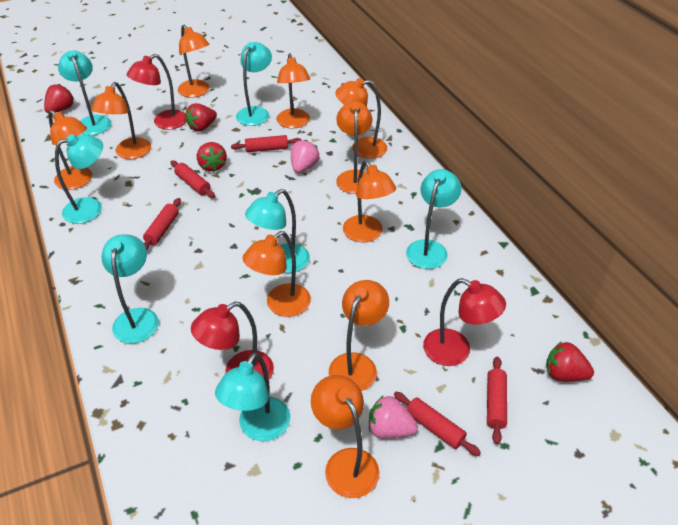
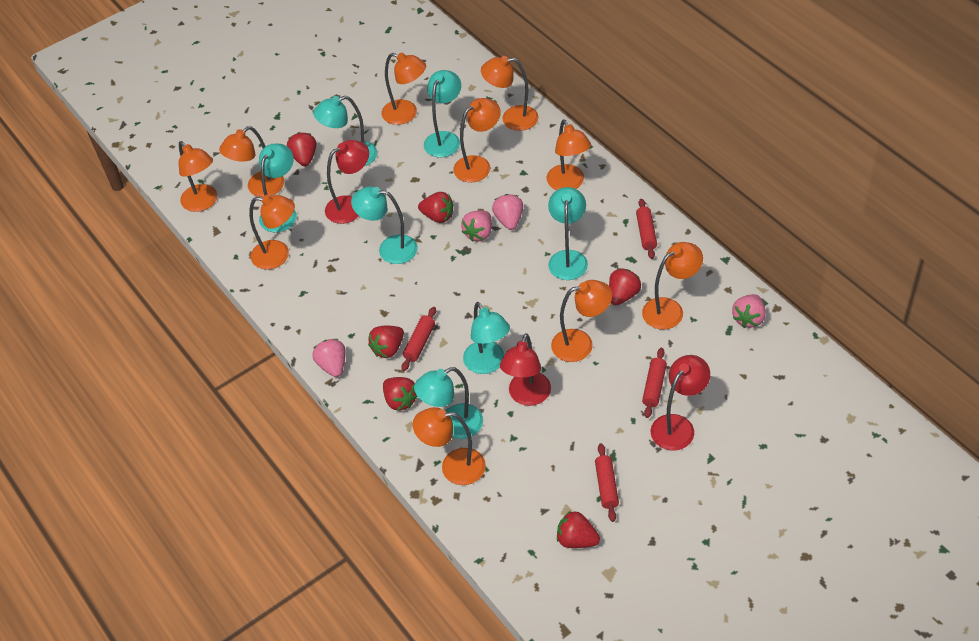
pink strawberry: [291,140,319,173] [369,395,418,439] = 2 -> [312,339,346,377] [461,210,492,242] [492,194,523,230] [732,294,766,328] = 4
red rolling pin: [143,198,181,250] [171,160,215,198] [231,135,302,152] [394,392,481,456] [487,356,507,444] = 5 -> [401,307,436,371] [595,443,619,522] [636,199,657,259] [642,348,667,418] = 4
red strawberry: [44,84,74,113] [185,103,217,132] [197,142,227,171] [546,341,594,381] = 4 -> [287,132,316,166] [368,326,404,358] [383,377,418,411] [418,192,454,223] [557,511,600,548] [609,268,641,305] = 6

